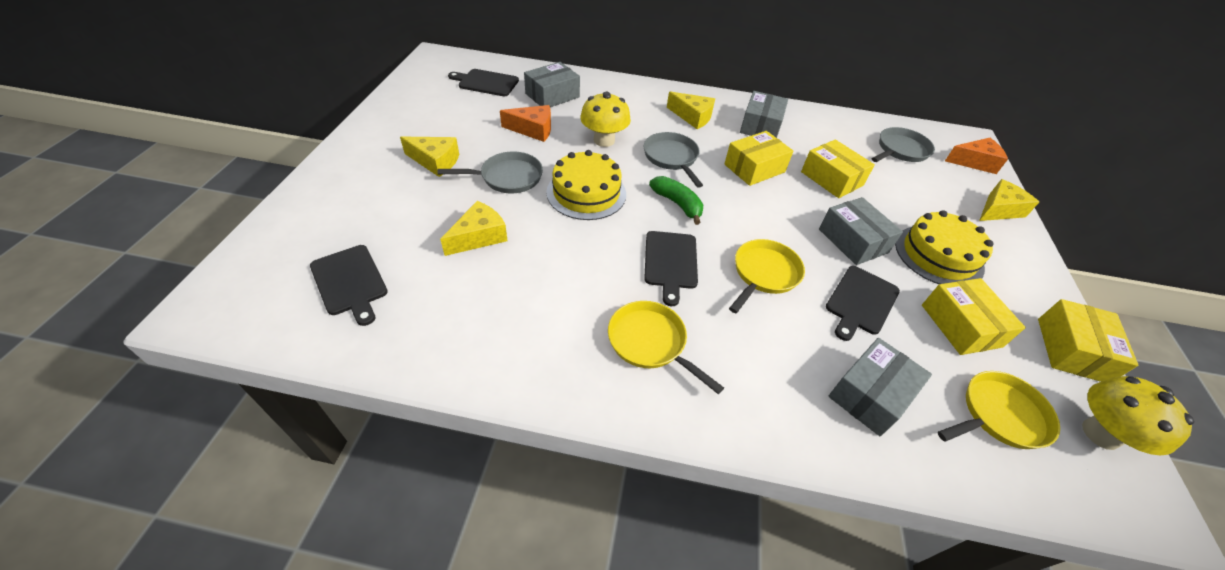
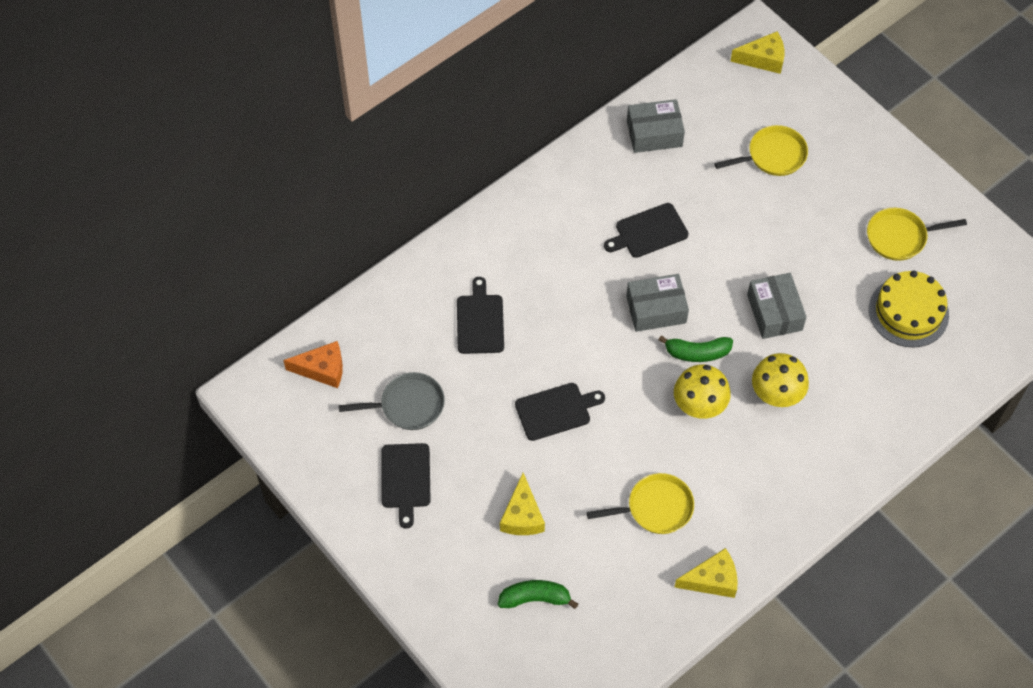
green banana: [649,176,703,225] = 1 -> [498,580,578,609] [658,335,733,362] = 2
grey box: [524,62,580,107] [740,91,788,138] [819,197,903,265] [828,338,932,436] = 4 -> [626,274,689,332] [627,99,685,153] [747,273,807,339] = 3
grey pan: [437,152,543,193] [644,132,703,188] [872,127,935,162] = 3 -> [339,372,445,430] = 1
orange cheese: [500,105,551,142] [945,138,1008,174] = 2 -> [283,341,343,388] = 1
yellow box: [724,131,793,186] [801,139,875,198] [922,278,1026,355] [1038,299,1139,382] = 4 -> none = 0
yellow cake: [546,150,626,220] [895,210,993,284] = 2 -> [869,270,949,348] = 1
yellow cheese: [400,137,459,177] [440,201,508,256] [667,92,715,129] [979,179,1039,221] = 4 -> [500,473,545,535] [675,548,738,598] [730,31,784,74] = 3

